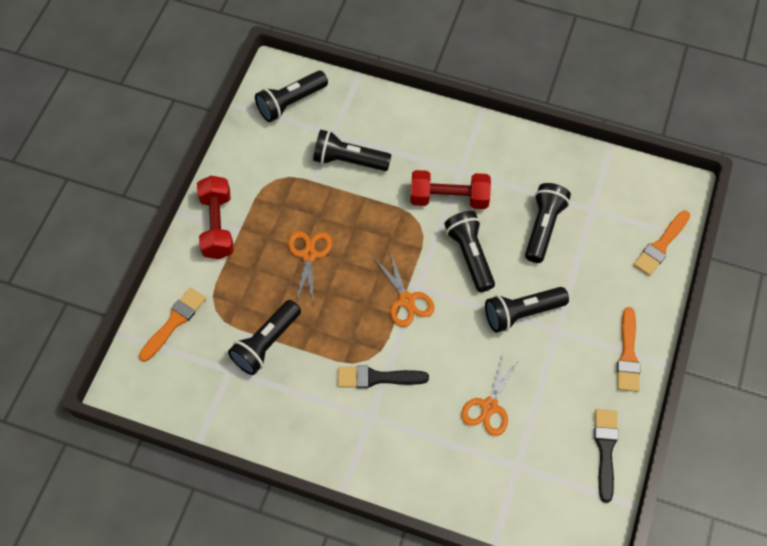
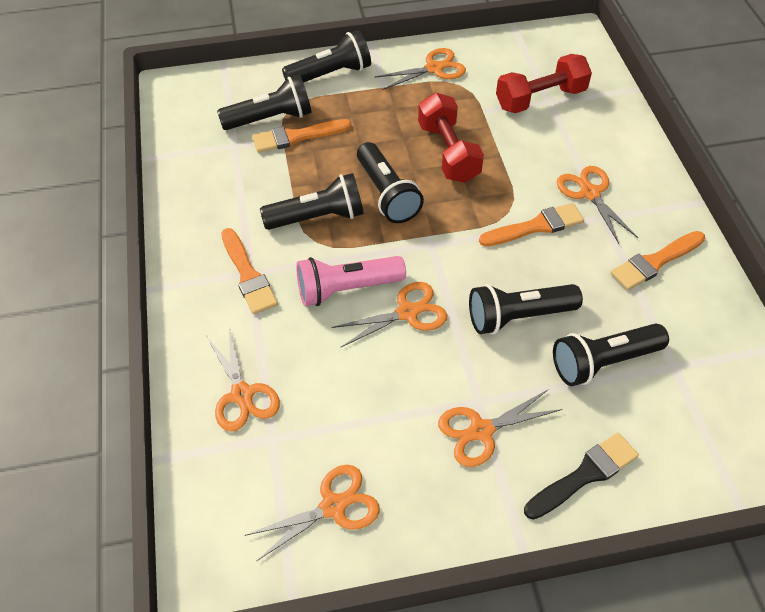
black brush: [338,366,429,388] [594,409,618,503] = 2 -> [524,433,639,520] = 1
orange brush: [139,287,206,362] [617,307,640,392] [633,211,690,276] = 3 -> [221,228,278,314] [252,119,351,153] [479,203,584,246] [611,231,705,290] = 4
orange scissors: [288,231,332,306] [374,250,435,327] [461,353,520,436] = 3 -> [207,327,280,431] [245,465,380,561] [332,282,447,347] [375,48,466,90] [438,389,562,467] [557,166,638,244] = 6
pink flashlight: none = 0 -> [296,256,406,306] = 1

